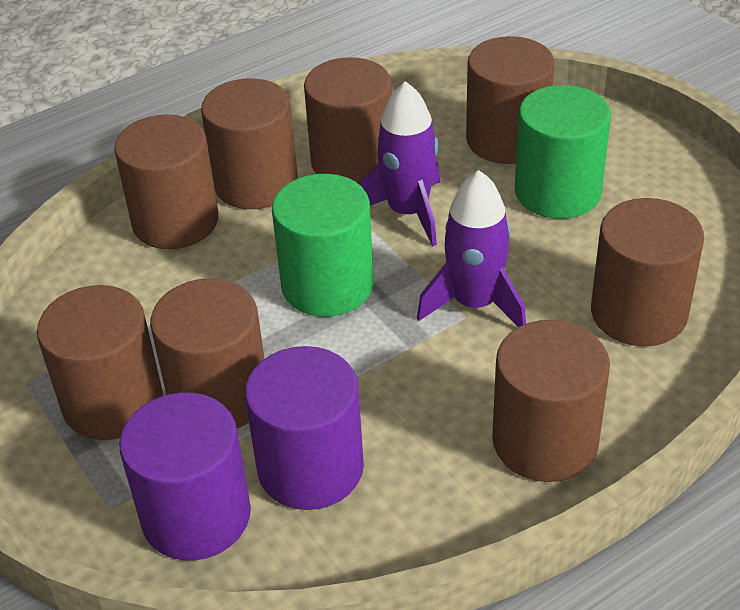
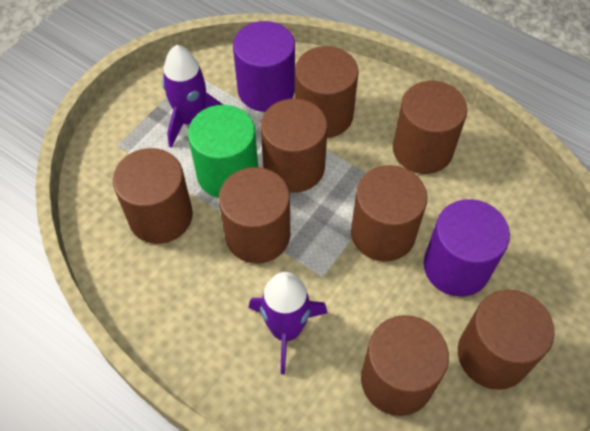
green cylinder: [272,174,374,317] [515,85,611,219] = 2 -> [188,105,258,198] = 1

